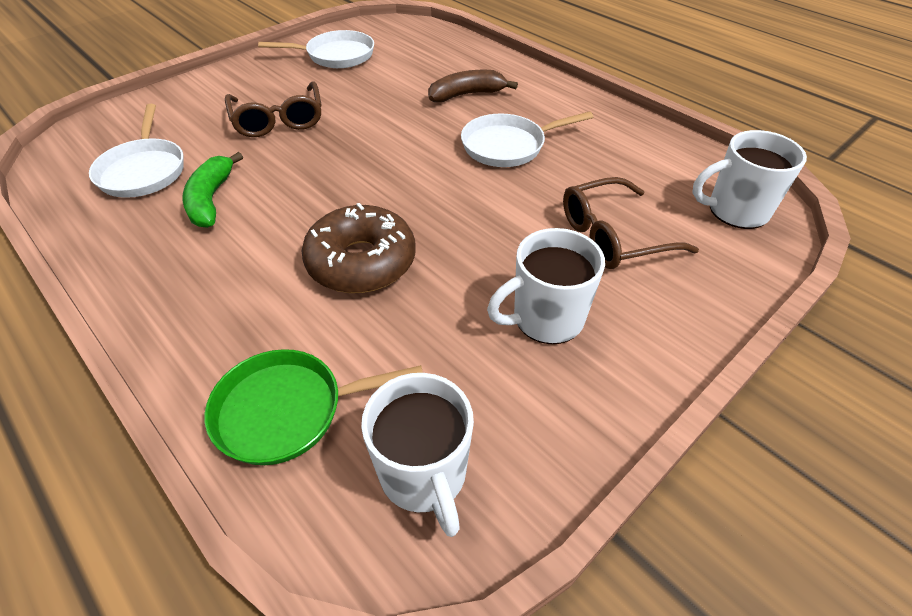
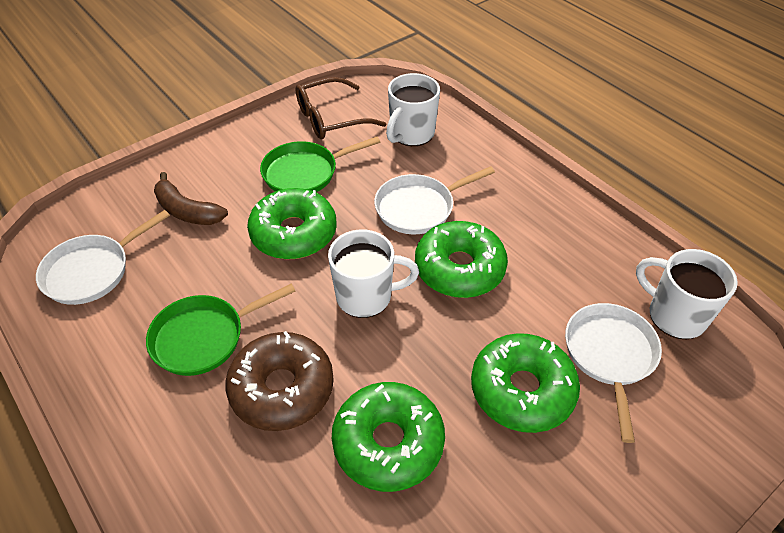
brown glasses: [225,81,322,137] [563,177,699,269] = 2 -> [296,77,386,139] = 1
green banana: [182,152,243,228] = 1 -> none = 0
green donut: none = 0 -> [247,188,336,259] [332,382,445,492] [415,221,508,298] [471,333,580,433] = 4
green pan: [205,349,423,465] = 1 -> [146,283,296,376] [260,137,380,192] = 2

